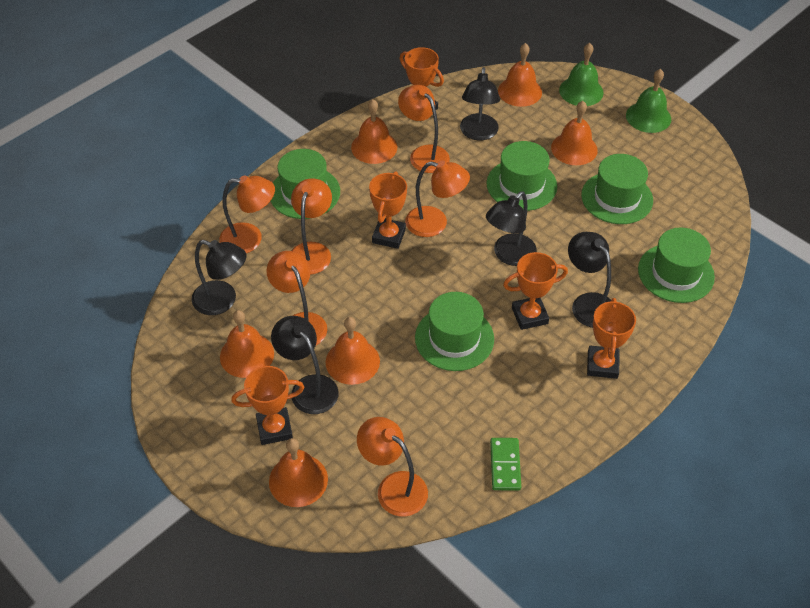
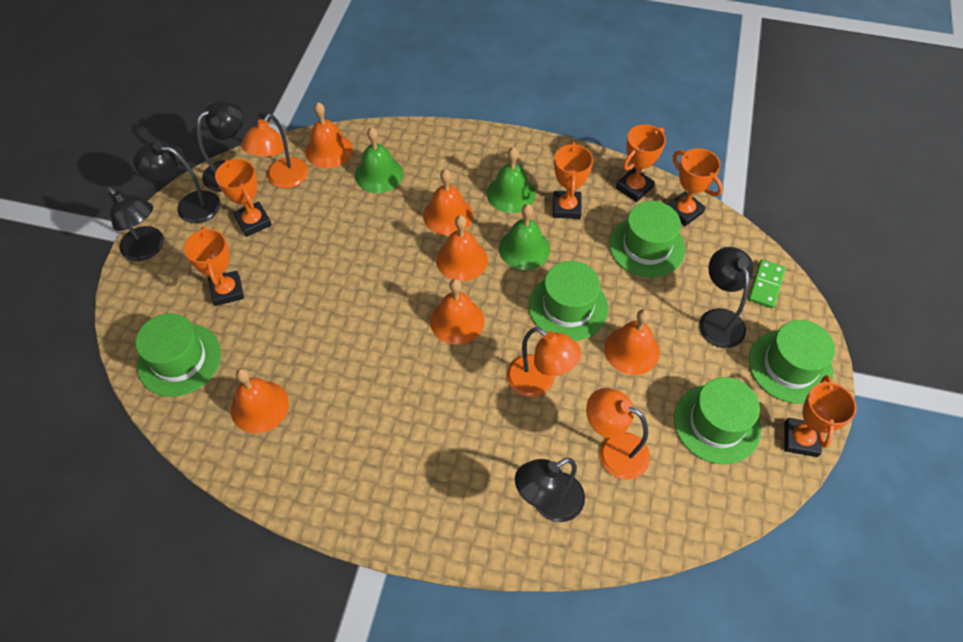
green bell: [559,43,603,106] [626,69,671,133] = 2 -> [355,127,403,193] [487,147,536,213] [499,204,550,270] = 3
orange lamp: [219,175,275,253] [266,251,327,345] [291,178,332,275] [357,417,428,517] [398,85,450,173] [405,160,470,237] = 6 -> [241,113,308,188] [507,327,581,397] [586,388,650,480] = 3
orange trophy: [231,366,305,445] [369,171,407,249] [400,47,444,110] [503,252,568,330] [587,298,636,379] = 5 -> [184,227,244,306] [215,159,272,237] [553,142,593,219] [616,124,666,202] [667,148,723,226] [784,375,857,457] = 6

